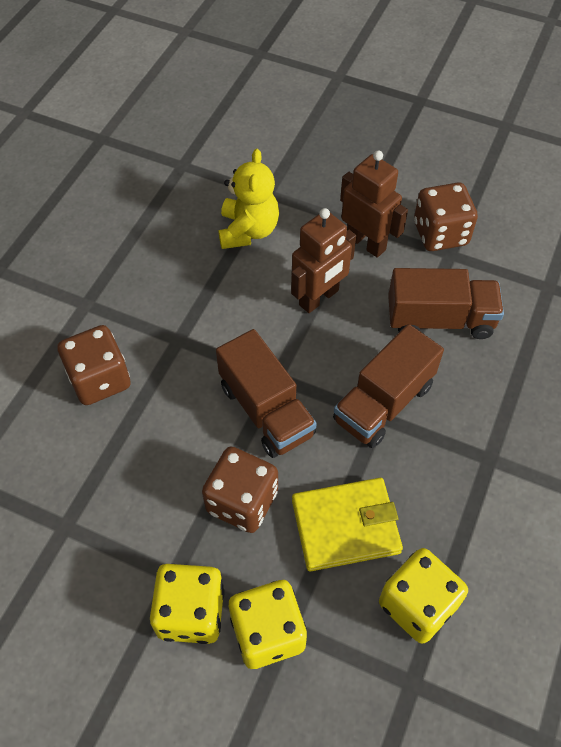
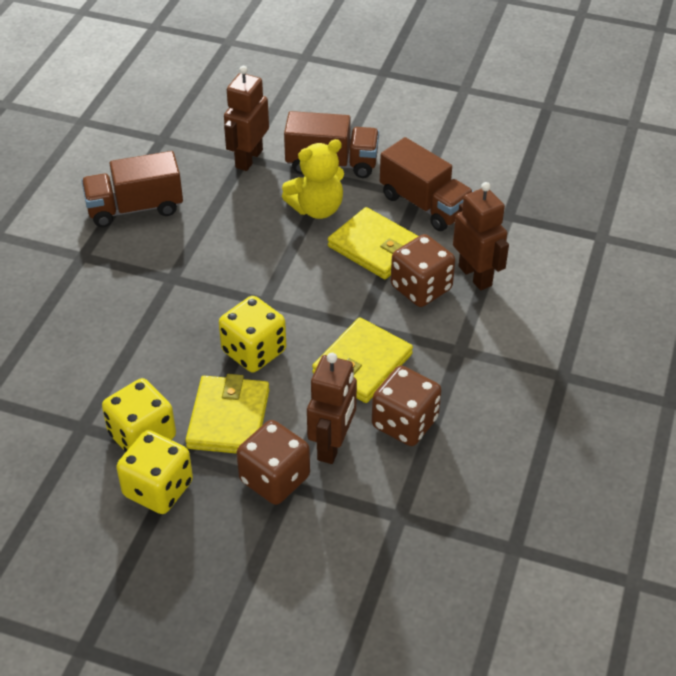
brown robot: [291,208,356,313] [340,150,408,258] = 2 -> [224,66,269,171] [307,353,357,464] [453,182,509,290] = 3
yellow wallet: [292,478,403,571] = 1 -> [185,374,269,454] [312,318,413,403] [328,207,418,279] = 3

